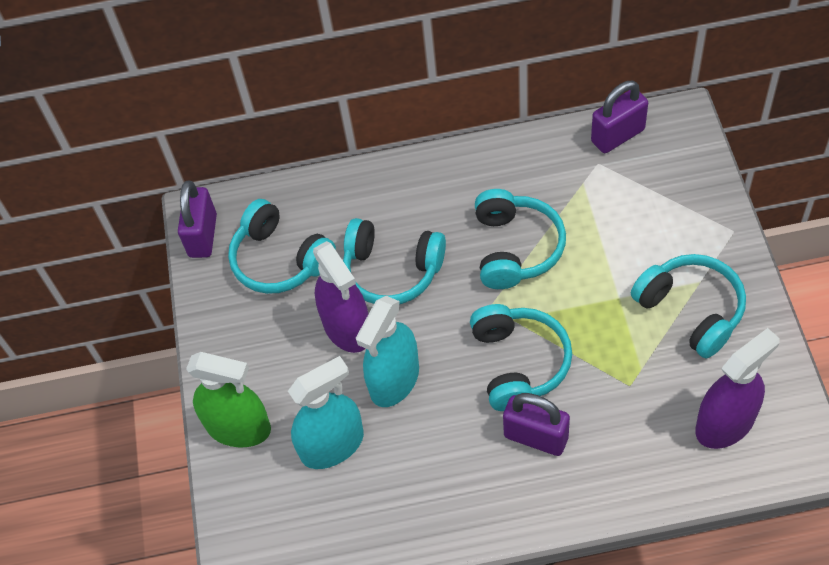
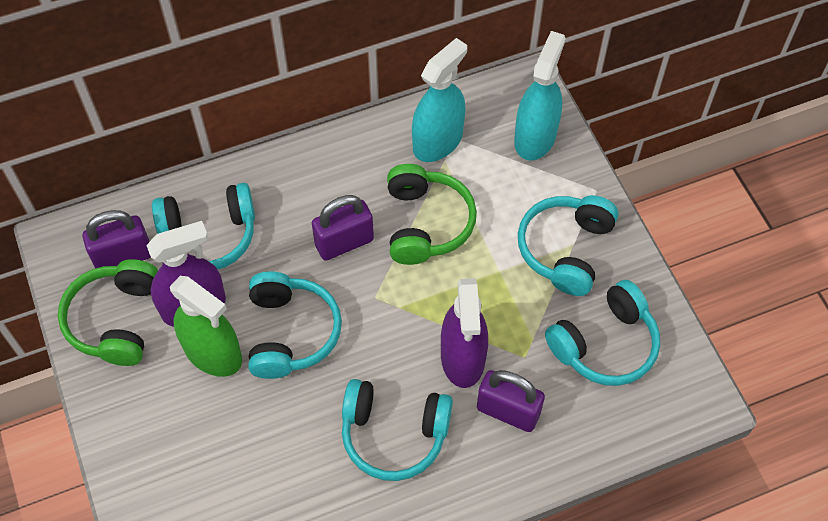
green headphones: none = 0 -> [58,259,158,366] [387,164,477,265] = 2

